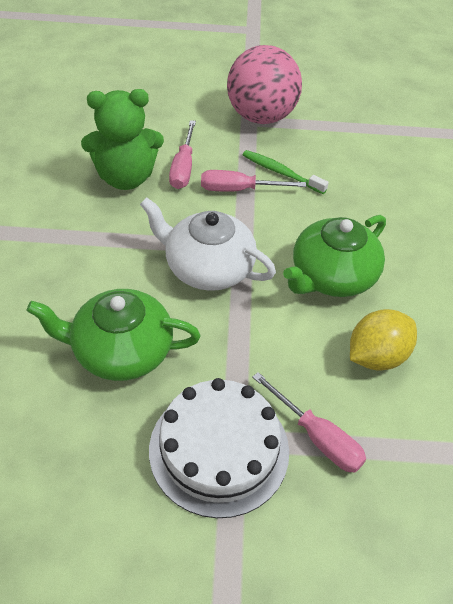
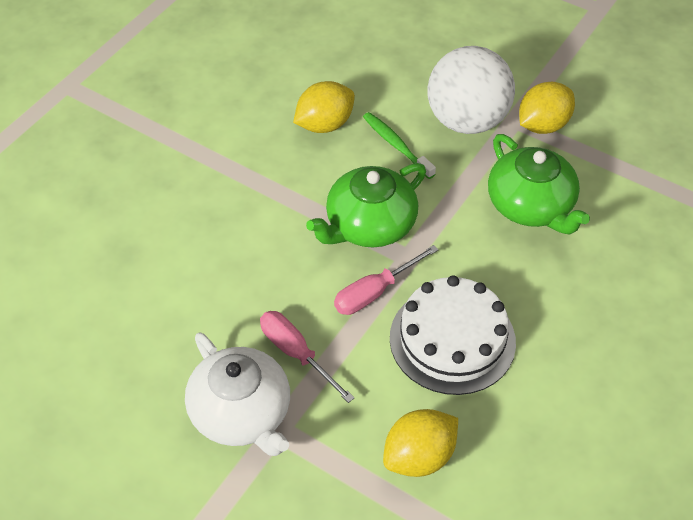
green teddy bear: [81,89,164,190] = 1 -> none = 0
pink ball: [227,45,302,124] = 1 -> none = 0
pink screwdriver: [169,120,196,189] [201,170,306,192] [252,372,366,473] = 3 -> [260,311,354,403] [334,245,439,315] = 2
white ball: none = 0 -> [427,46,515,134] = 1
yellow lemon: [350,309,417,371] = 1 -> [293,81,355,133] [383,409,458,477] [519,82,575,134] = 3

